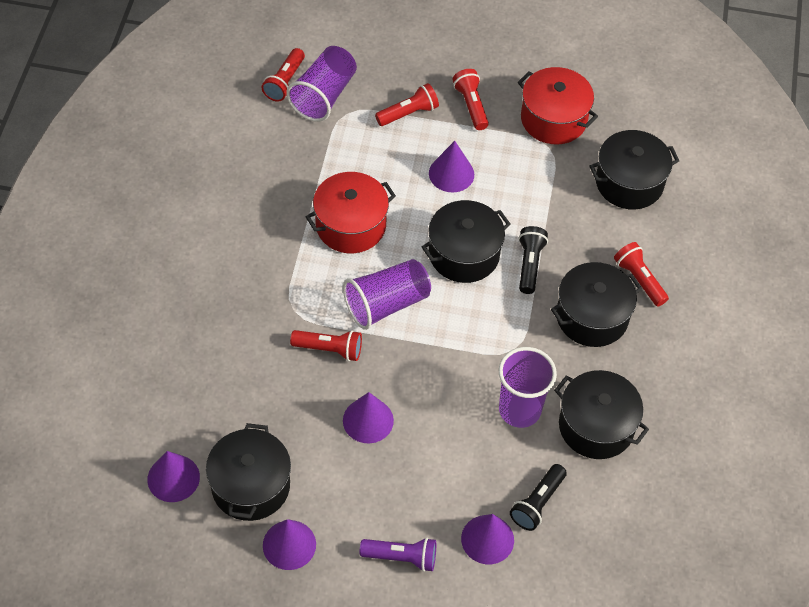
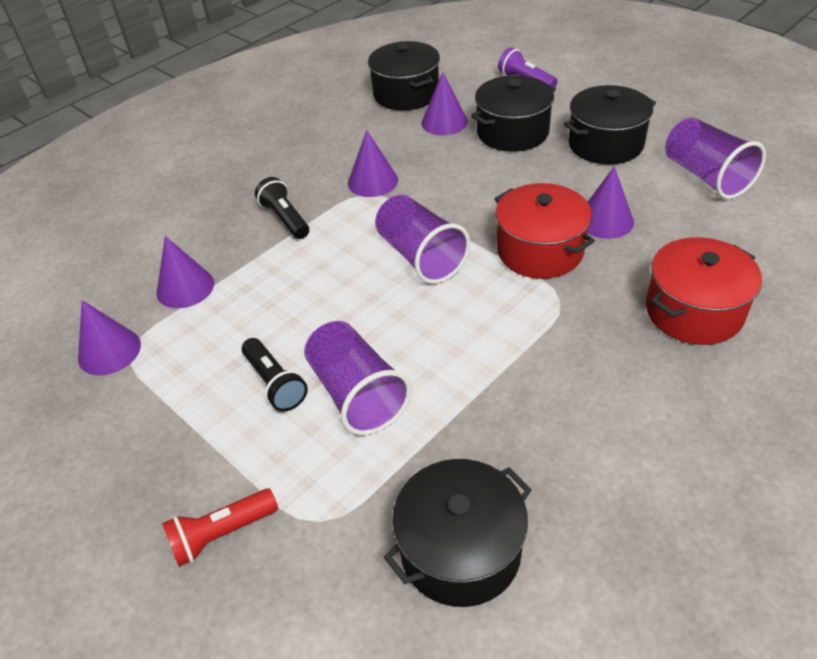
black pot: [206,423,291,521] [422,200,511,283] [551,262,642,347] [554,370,649,459] [589,130,680,210] = 5 -> [368,41,440,111] [384,459,532,607] [471,75,556,152] [564,85,656,164] = 4
red flashlight: [261,48,305,102] [290,330,362,361] [375,83,439,126] [452,69,489,130] [614,242,669,307] = 5 -> [162,488,278,567] = 1

